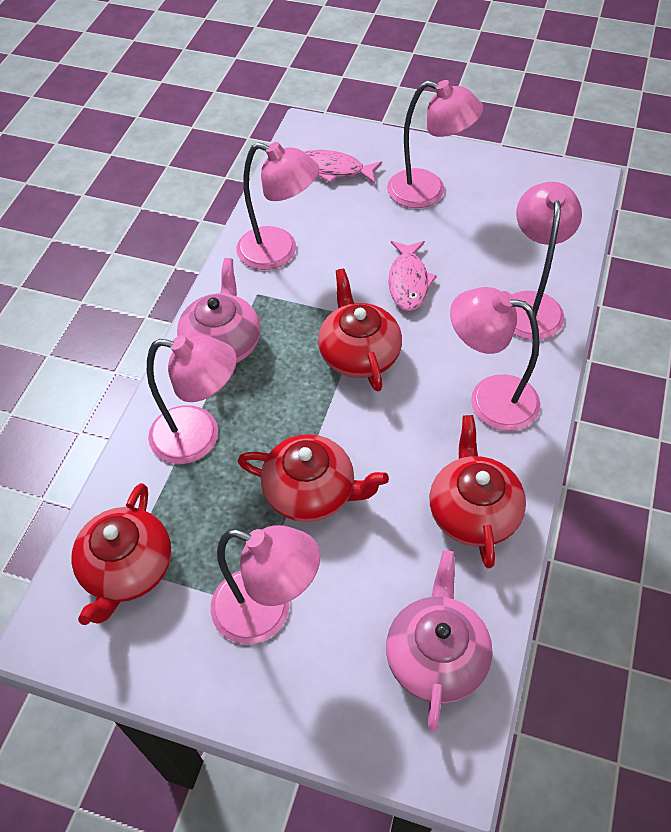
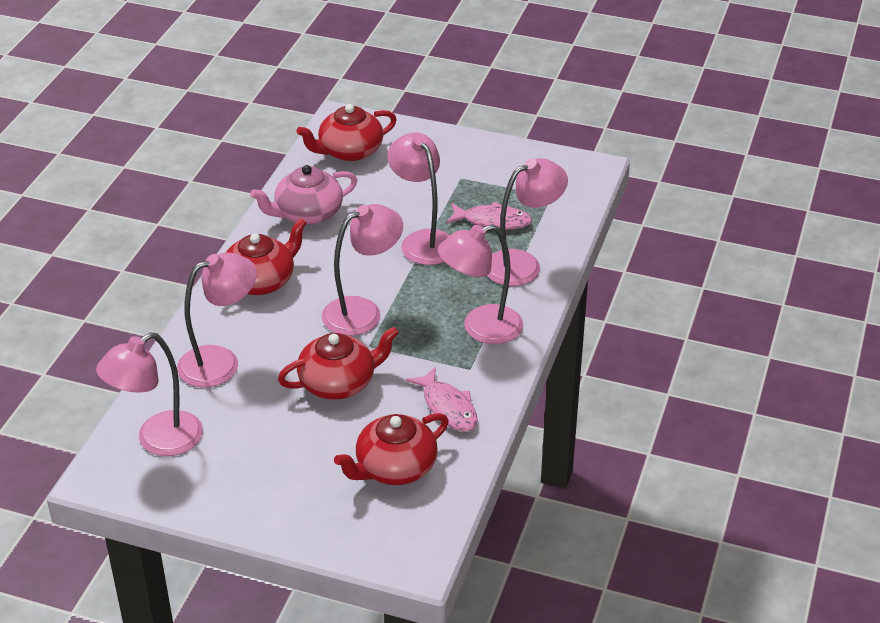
pink teapot: [177,258,260,363] [386,550,492,732] = 2 -> [250,165,357,225] = 1

